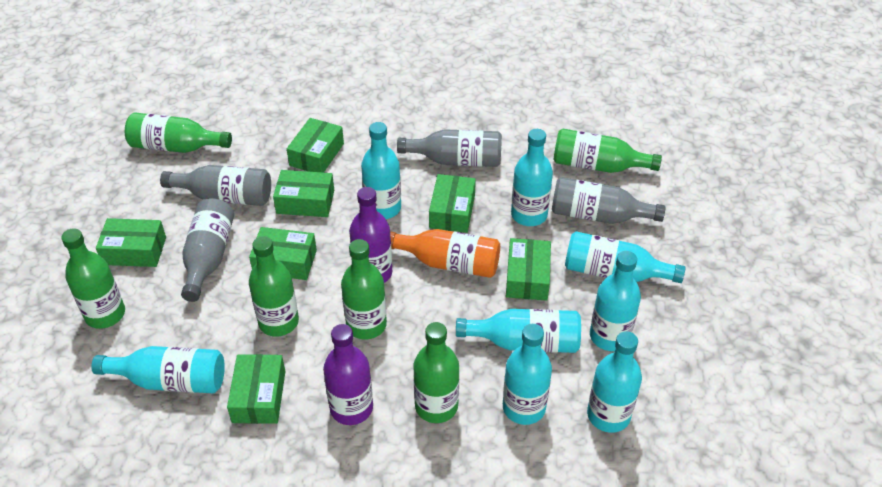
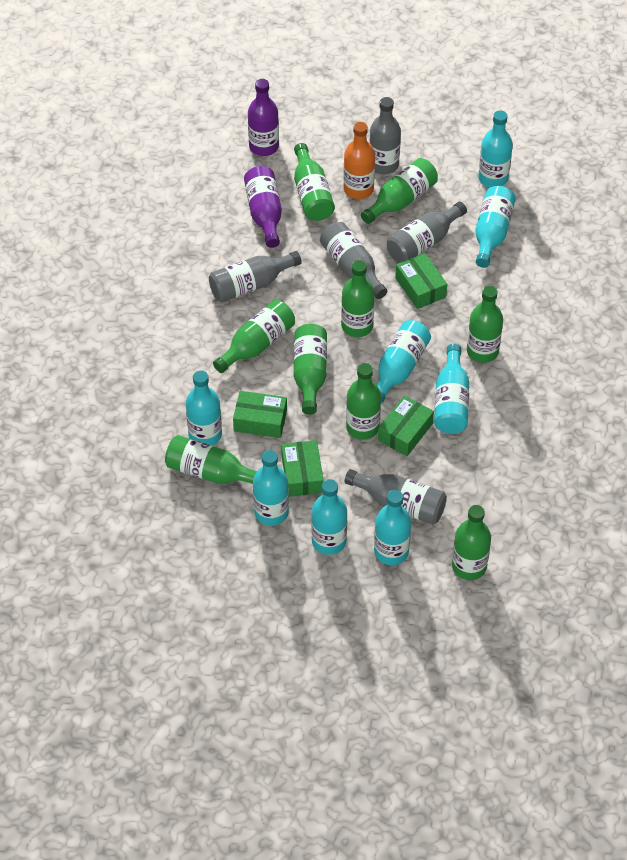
green bottle: [61,228,125,329] [125,113,232,153] [249,236,299,337] [341,239,387,339] [413,322,459,423] [554,128,662,173] = 6 -> [165,435,257,484] [213,300,295,373] [294,143,335,221] [294,323,327,415] [341,260,375,337] [346,363,381,440] [361,158,438,224] [452,505,491,580] [467,286,503,363] = 9
green box: [96,218,166,267] [227,354,285,424] [249,227,317,280] [273,170,334,217] [287,118,344,173] [429,174,476,233] [506,238,551,301] = 7 -> [233,391,287,438] [281,440,324,497] [378,395,434,456] [395,253,447,309] = 4
grey bottle: [160,165,271,206] [181,198,234,302] [397,129,502,167] [552,177,666,224] = 4 -> [209,251,302,302] [320,222,387,299] [345,469,447,524] [369,97,401,174] [387,202,467,263] = 5

